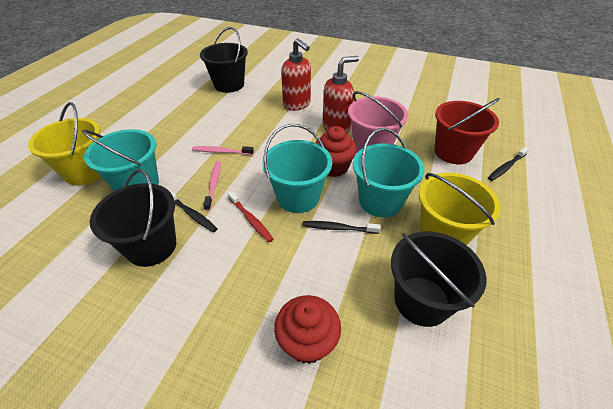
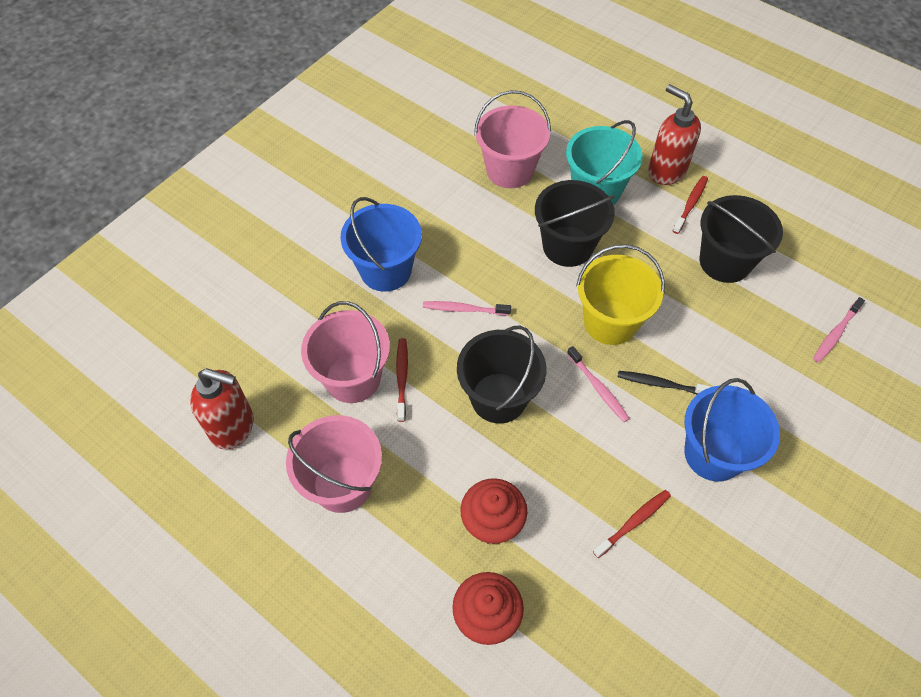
black toothbrush: [168,190,218,233] [302,221,381,234] [488,147,529,181] = 3 -> [618,371,712,394] = 1
blue bucket: none = 0 -> [340,197,422,292] [684,378,780,482] = 2
pink bucket: [348,91,408,152] = 1 -> [286,415,382,513] [301,301,390,403] [474,90,551,188] = 3
pink toothbrush: [192,146,254,155] [203,161,221,211] = 2 -> [423,301,511,315] [567,346,630,422] [813,297,865,363] = 3
red bucket: [434,98,500,164] = 1 -> none = 0
red toothbrush: [228,191,273,242] = 1 -> [396,338,408,422] [593,490,671,558] [673,176,708,234] = 3
turquoise bucket: [82,129,159,191] [262,124,332,213] [353,128,425,217] = 3 -> [566,120,643,206] = 1
yellow bucket: [28,102,101,186] [419,173,501,245] = 2 -> [576,244,665,345] = 1

